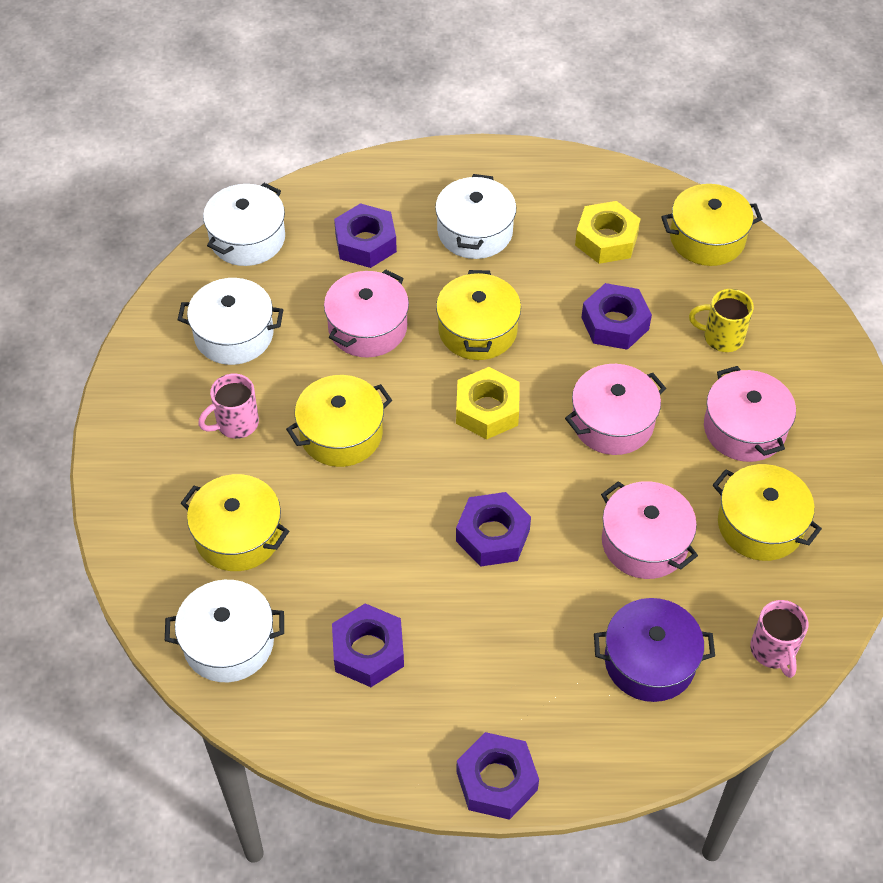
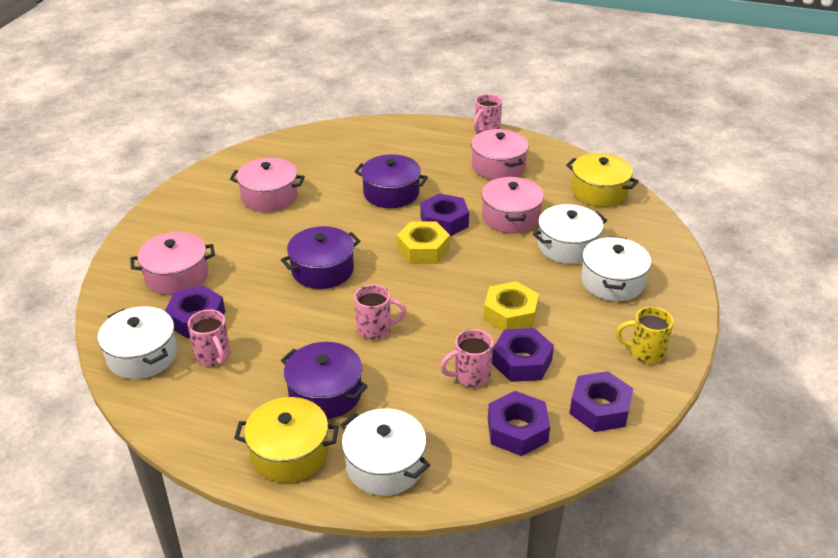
pink mug: [198,374,259,439] [750,600,808,678] = 2 -> [188,309,231,366] [354,284,407,340] [440,329,493,387] [474,94,502,133] = 4
purple pot: [594,598,715,702] = 1 -> [281,226,360,289] [281,342,368,419] [355,154,428,208] = 3
yellow pot: [181,474,289,571] [286,375,392,467] [436,270,521,360] [661,184,762,266] [713,464,822,561] = 5 -> [234,397,339,483] [566,153,639,207] = 2

